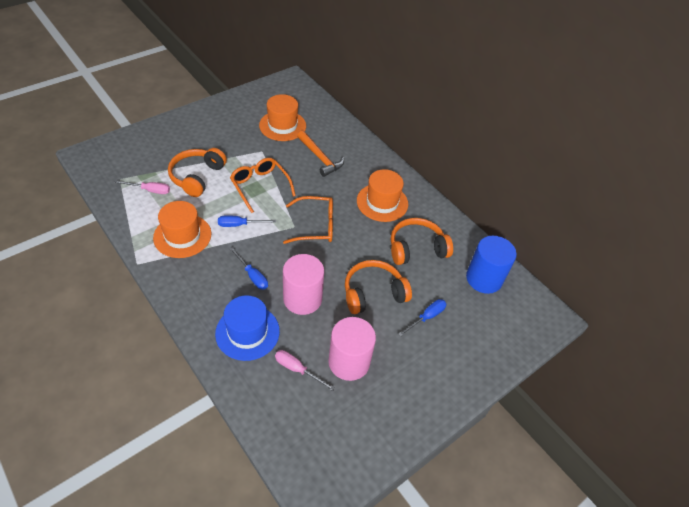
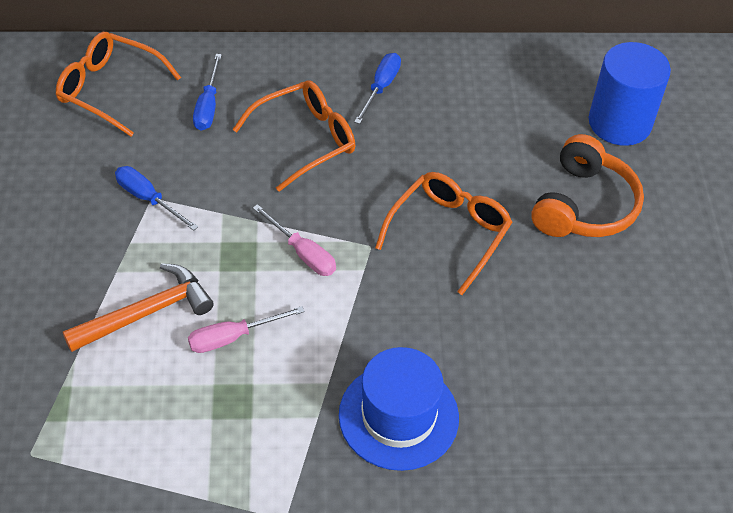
orange glasses: [230,158,296,213] [283,196,333,244] = 2 -> [56,32,181,137] [233,80,355,191] [375,172,512,295] = 3
orange hat: [153,201,211,258] [259,94,306,141] [357,169,408,222] = 3 -> none = 0
orange headphones: [168,148,227,197] [345,260,412,314] [391,218,453,265] = 3 -> [531,134,644,237] = 1
pink cylinder: [283,254,324,315] [328,317,376,381] = 2 -> none = 0

